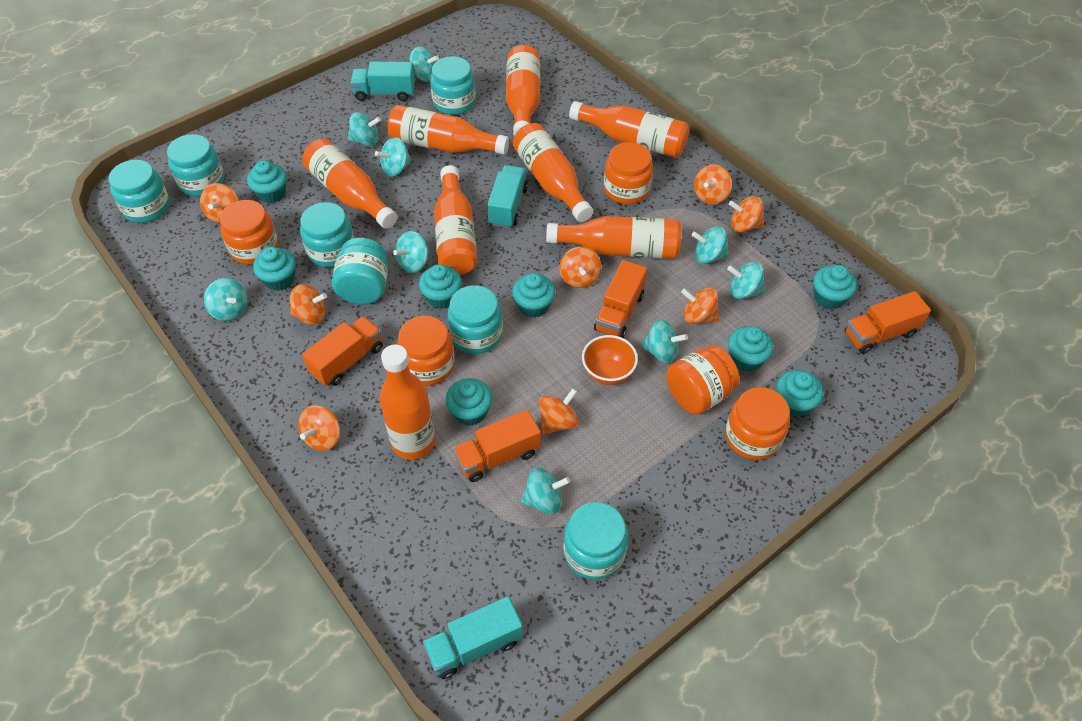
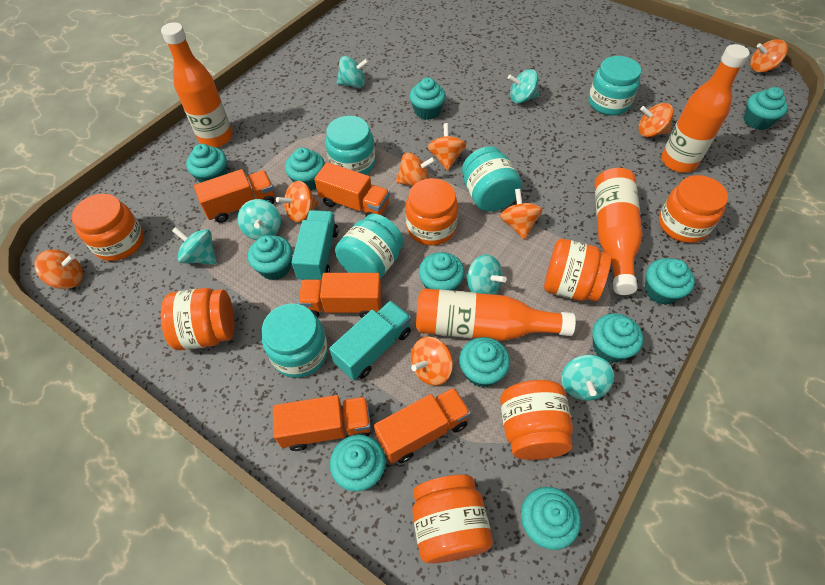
orange bottle: [302,139,397,229] [379,345,436,460] [387,105,509,155] [434,165,477,275] [506,45,540,136] [513,123,593,222] [546,216,681,259] [569,101,689,158] = 8 -> [161,22,233,148] [416,288,576,341] [595,168,643,295] [661,44,750,173] = 4
orange bowl: [582,335,638,385] = 1 -> none = 0
orange jar: [220,200,278,265] [397,316,455,386] [604,142,653,204] [666,345,740,415] [725,387,790,460] = 5 -> [72,194,144,261] [161,288,235,350] [406,178,458,246] [412,475,493,563] [500,380,573,460] [544,239,611,301] [659,175,728,243] = 7
orange truck: [302,316,383,386] [453,409,541,482] [594,260,647,338] [844,291,931,354] = 4 -> [194,169,275,223] [273,395,371,451] [298,273,382,318] [314,162,390,217] [374,387,471,464] = 5
turquoise cupcake: [247,160,287,203] [253,247,296,291] [419,264,462,309] [445,378,492,426] [512,273,555,318] [728,326,773,372] [776,370,823,417] [813,265,857,309] = 8 -> [186,144,227,183] [248,235,293,280] [285,147,325,191] [330,435,386,491] [409,78,446,120] [419,252,465,291] [459,337,510,387] [521,487,581,550] [592,313,643,363] [645,258,695,305] [744,87,788,130] = 11
turquoise jar: [108,160,170,223] [167,134,224,196] [300,202,355,267] [332,238,388,304] [430,56,476,115] [447,285,503,354] [563,502,628,580] = 7 -> [262,303,328,378] [325,116,375,175] [335,214,404,278] [462,146,522,212] [588,56,641,115] = 5
turquoise spinning top: [204,278,248,321] [348,112,381,146] [375,137,412,176] [393,231,429,273] [409,47,439,82] [521,468,570,514] [641,319,688,364] [692,227,729,264] [727,262,765,299] = 9 -> [172,227,217,265] [237,199,281,240] [337,56,369,88] [466,254,507,295] [508,69,539,104] [561,355,614,401] = 6
turquoise truck: [350,62,415,101] [423,596,523,679] [487,165,528,228] = 3 -> [291,210,338,281] [329,301,411,380] = 2

